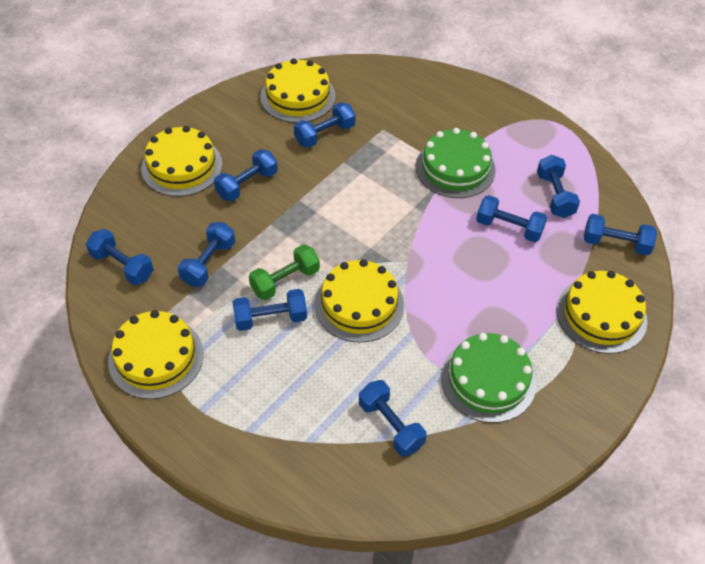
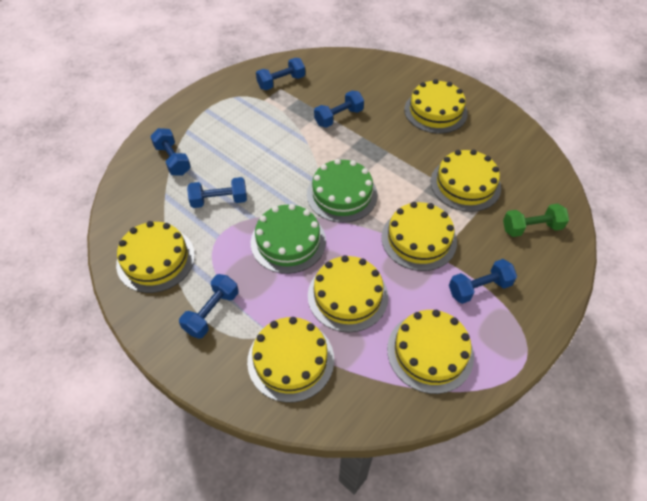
blue dumbbell: [86,229,154,285] [178,222,235,287] [214,149,278,202] [232,289,307,331] [294,102,356,148] [359,380,427,457] [476,195,547,242] [537,155,580,218] [584,214,657,256] = 9 -> [150,128,191,175] [179,274,238,339] [187,177,247,208] [256,58,305,90] [314,91,364,128] [449,259,517,304] = 6
yellow cake: [108,310,204,399] [141,126,222,197] [260,58,335,123] [314,259,404,343] [556,271,647,354] = 5 -> [116,221,195,293] [247,317,334,403] [308,255,388,332] [381,202,457,271] [387,310,474,394] [404,79,468,134] [431,149,501,212] = 7

